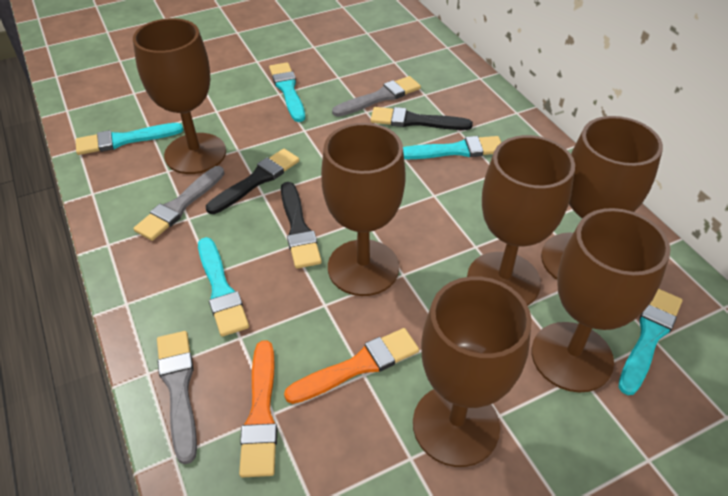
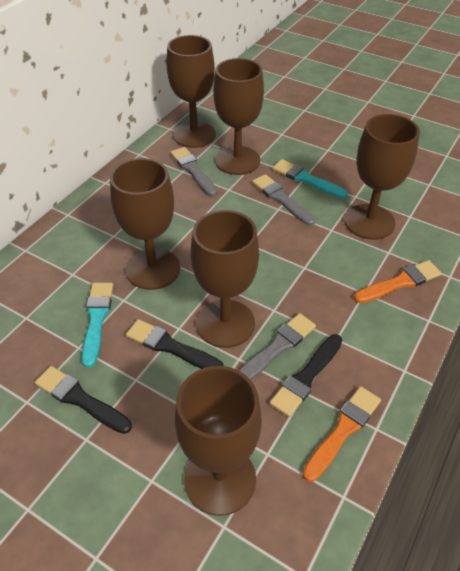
turquoise brush: [76,123,183,155] [198,237,249,337] [269,62,305,122] [403,136,501,159] [619,289,682,395] = 5 -> [82,282,113,367] [272,159,348,198] = 2

